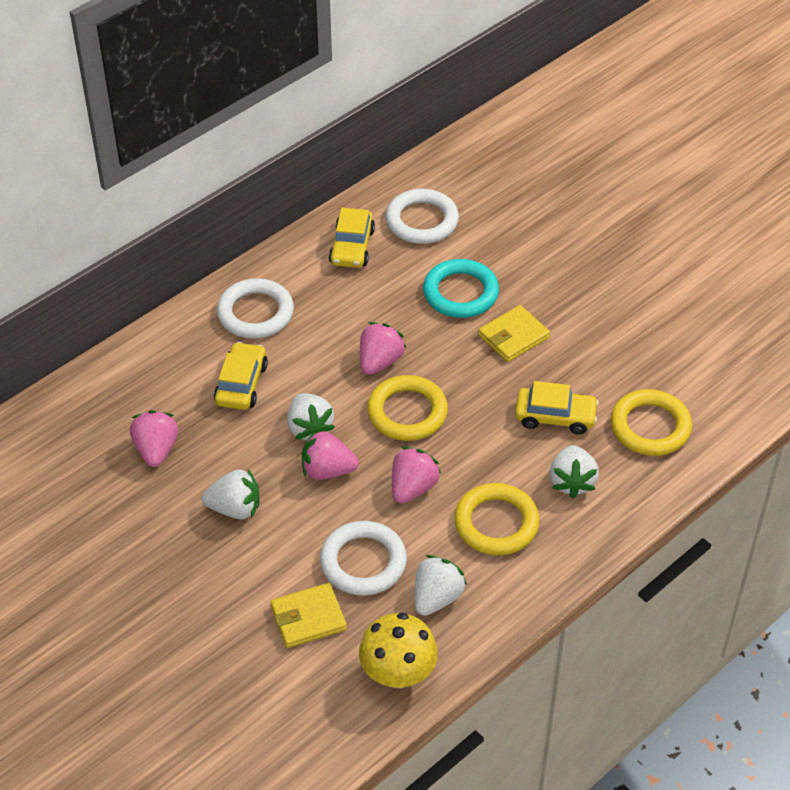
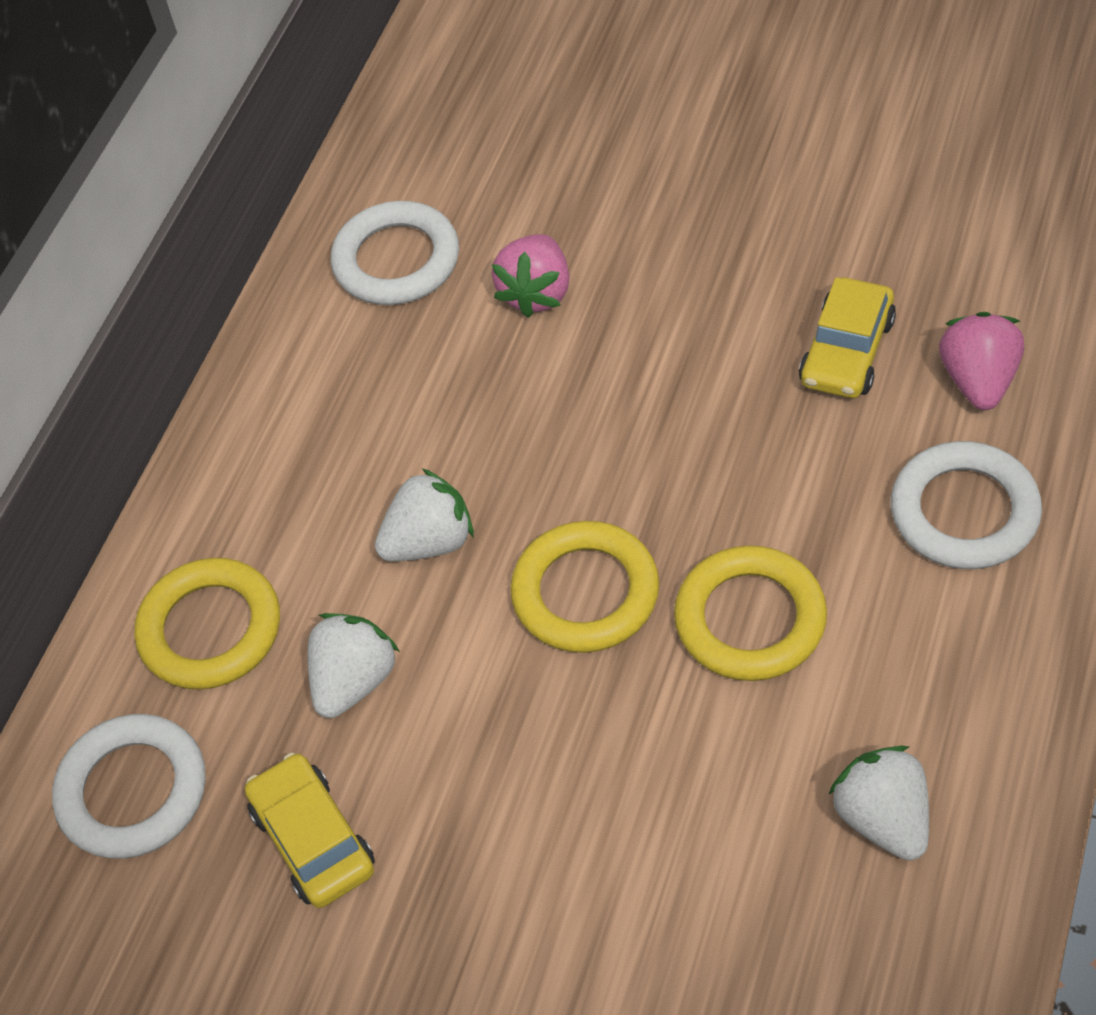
pink strawberry: [130,410,178,467] [302,430,359,480] [360,322,406,375] [392,447,441,504] = 4 -> [492,234,569,318] [939,312,1024,410] = 2
turquoise ring: [423,259,499,318] = 1 -> none = 0
white strawberry: [202,469,260,519] [287,393,335,440] [414,555,467,616] [549,445,599,498] = 4 -> [308,613,400,718] [375,469,474,561] [828,746,929,861] = 3
yellow car: [214,342,268,410] [329,208,375,268] [515,381,599,434] = 3 -> [245,753,375,908] [799,277,896,398] = 2
yellow mushroom: [359,613,438,688] = 1 -> none = 0
yellow wallet: [270,583,347,648] [478,305,550,362] = 2 -> none = 0

